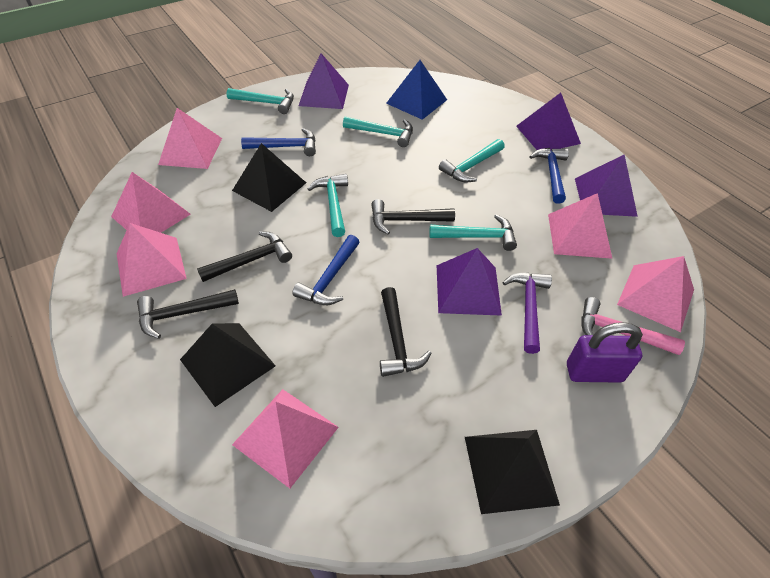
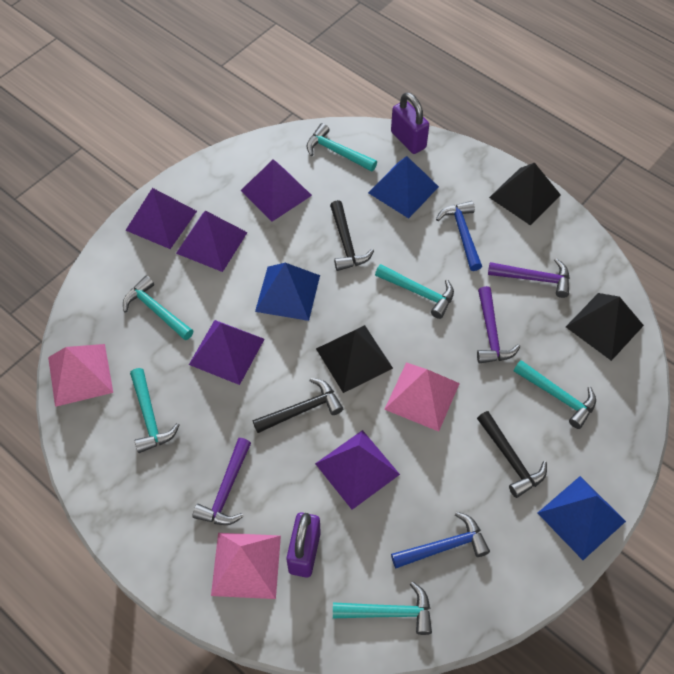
black hammer: [137,289,239,339] [197,231,292,282] [371,199,455,234] [380,287,432,377] = 4 -> [253,378,343,433] [330,200,374,271] [477,411,547,498] = 3
blue hammer: [241,128,316,156] [292,235,360,305] [529,148,569,204] = 3 -> [391,512,490,568] [436,201,482,271] = 2
blue pyramid: [386,60,447,120] = 1 -> [255,263,320,321] [368,156,439,218] [538,476,626,560] = 3
pink hammer: [581,297,685,355] = 1 -> none = 0
pink pyramid: [111,172,191,233] [116,223,187,297] [158,108,222,169] [232,389,339,489] [548,193,613,259] [617,256,694,332] = 6 -> [48,344,113,407] [211,533,281,599] [384,362,460,431] = 3
purple hammer: [502,272,552,354] = 1 -> [192,438,251,525] [477,286,520,364] [488,258,570,298] = 3
purple padlock: [567,322,643,383] = 1 -> [287,513,321,577] [391,92,429,154] = 2
purple pyramid: [299,53,349,109] [437,248,502,316] [516,93,581,151] [575,154,638,217] = 4 -> [125,188,197,249] [176,211,248,272] [189,320,264,385] [240,159,312,222] [315,430,400,510] = 5
turquoise hammer: [226,88,294,114] [308,174,348,237] [343,116,413,147] [429,214,517,251] [439,139,505,182] = 5 -> [123,276,193,340] [130,368,179,453] [306,123,377,172] [333,582,432,635] [375,264,454,319] [513,360,596,429] = 6

